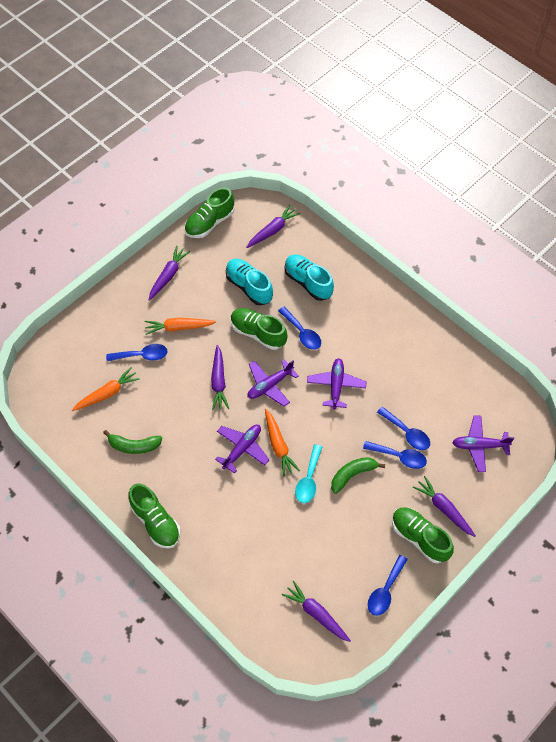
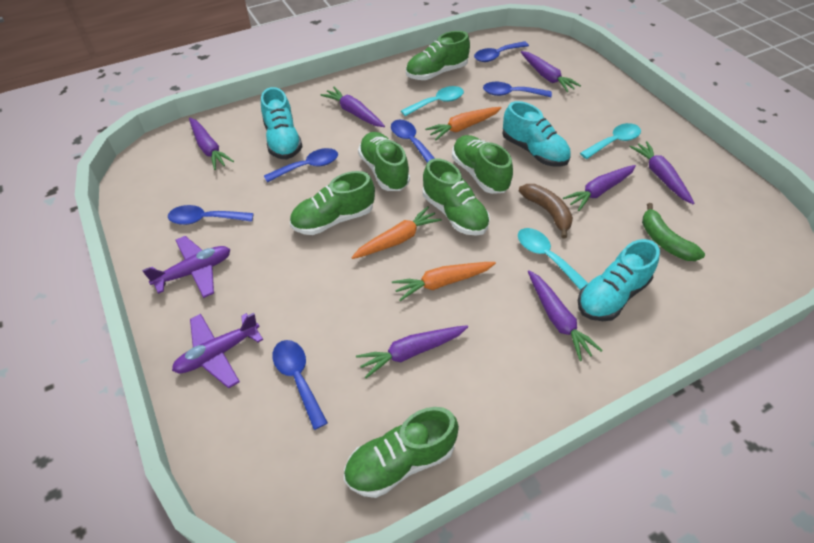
blue spoon: [106,344,168,361] [278,307,321,350] [363,441,427,469] [368,555,408,616] [377,407,430,450] = 5 -> [168,205,254,225] [264,148,338,183] [272,340,328,430] [391,120,435,162] [474,41,529,62] [483,82,552,97] = 6
brown banana: none = 0 -> [519,184,573,239] = 1
green banana: [103,430,162,454] [331,457,385,494] = 2 -> [642,203,705,261] = 1
green shoe: [128,484,180,549] [184,188,234,238] [231,308,287,350] [392,507,454,563] = 4 -> [290,171,375,235] [344,407,459,498] [358,132,410,191] [406,31,470,80] [423,159,490,236] [452,135,513,194] = 6
purple carrot: [149,246,190,301] [211,345,229,410] [246,205,300,248] [282,581,351,642] [413,476,476,537] = 5 -> [189,118,234,170] [320,87,385,127] [356,325,468,378] [521,51,581,92] [528,270,603,361] [563,165,636,211] [630,141,694,204] = 7
purple plane: [215,425,269,474] [248,359,298,407] [307,358,367,410] [452,416,514,472] = 4 -> [142,236,230,298] [172,312,263,388] = 2
turquoise shoe: [226,259,273,305] [285,255,334,301] = 2 -> [261,87,302,160] [502,101,571,167] [578,239,660,321] = 3
turquoise spoon: [295,444,322,503] = 1 -> [401,86,464,116] [518,228,589,290] [580,123,641,159] = 3

